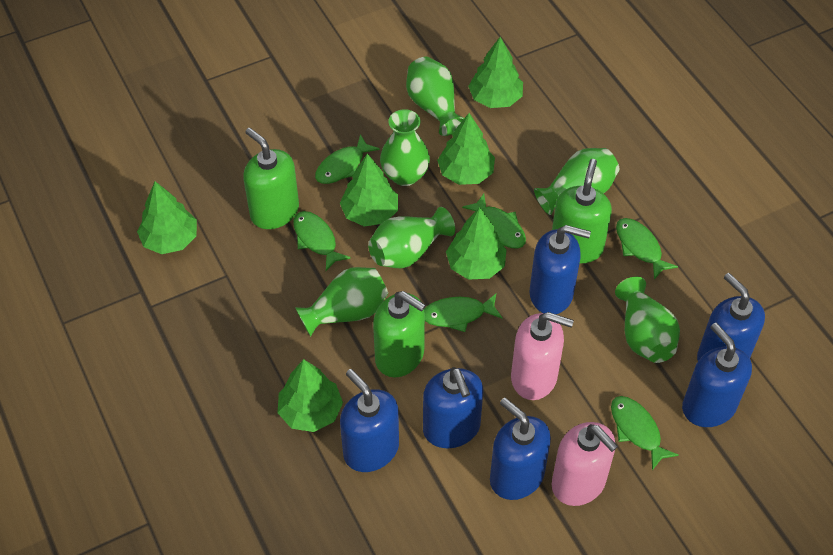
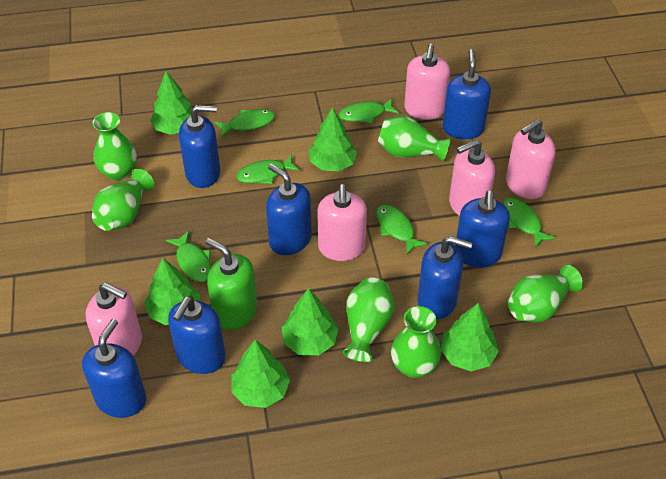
blue soap dispenser: [340,369,399,472] [423,367,483,448] [490,398,551,500] [530,225,591,314] [682,323,752,427] [697,273,765,361] = 6 -> [82,319,146,418] [168,296,226,374] [179,105,220,188] [266,163,312,255] [417,236,473,319] [442,49,491,139] [455,190,510,267] = 7
green soap dispenser: [243,128,299,229] [373,291,426,378] [552,159,612,263] = 3 -> [205,238,257,330] = 1
pink soap dispenser: [511,312,574,400] [552,422,618,506] = 2 -> [86,283,142,356] [317,184,367,261] [404,44,450,120] [449,139,495,216] [506,119,556,199] = 5

